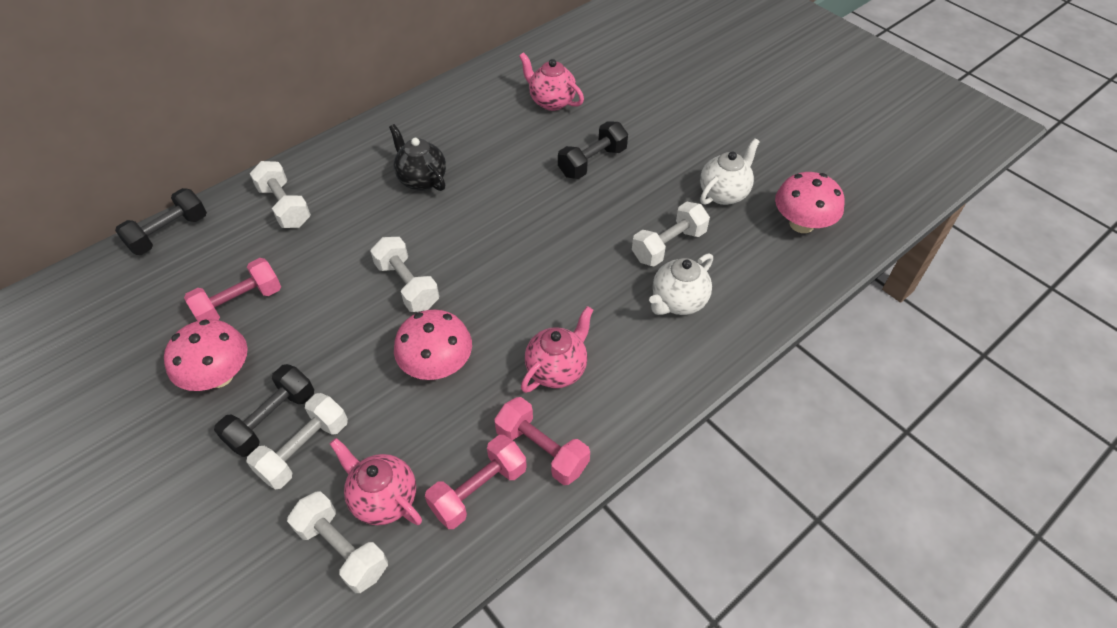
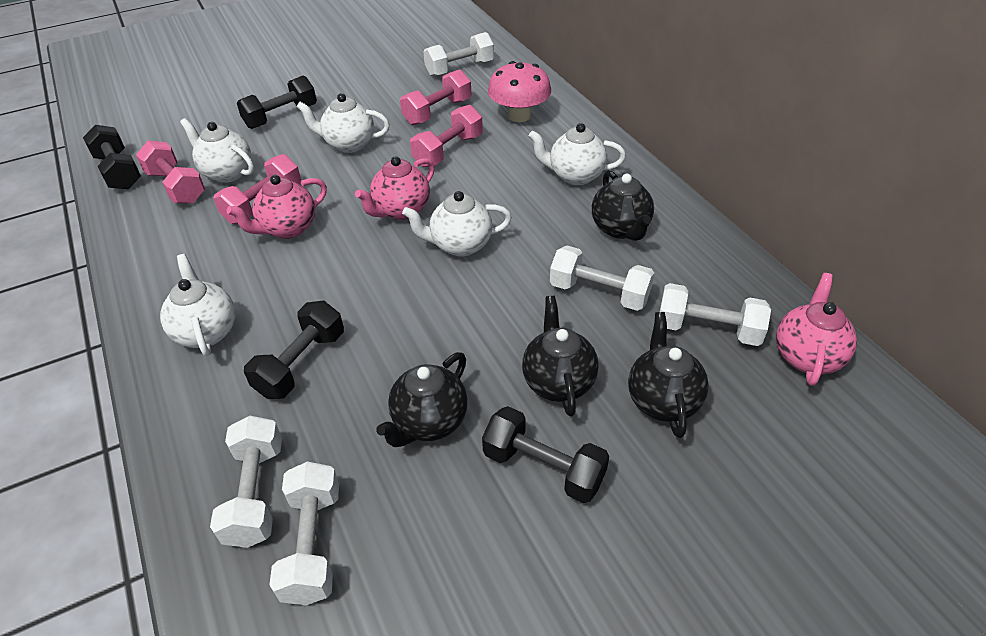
black dumbbell: [115,188,207,255] [214,364,314,457] [558,121,628,179] = 3 -> [83,125,141,189] [237,76,317,129] [244,301,344,399] [482,406,609,503] = 4
black teapot: [389,124,446,191] = 1 -> [376,352,468,447] [522,296,599,416] [592,170,654,241] [628,312,709,438] = 4
pink dumbbell: [184,258,281,321] [425,435,527,529] [494,397,590,485] = 3 -> [136,141,205,204] [213,154,301,224] [400,69,471,125] [410,105,483,167] = 4
pink mushroom: [164,319,248,391] [394,309,472,380] [775,172,845,233] = 3 -> [488,61,551,122] = 1
white teapot: [649,253,713,315] [700,138,760,205] = 2 -> [160,254,236,356] [180,118,255,183] [296,93,390,153] [402,191,512,257] [529,123,626,185] = 5

